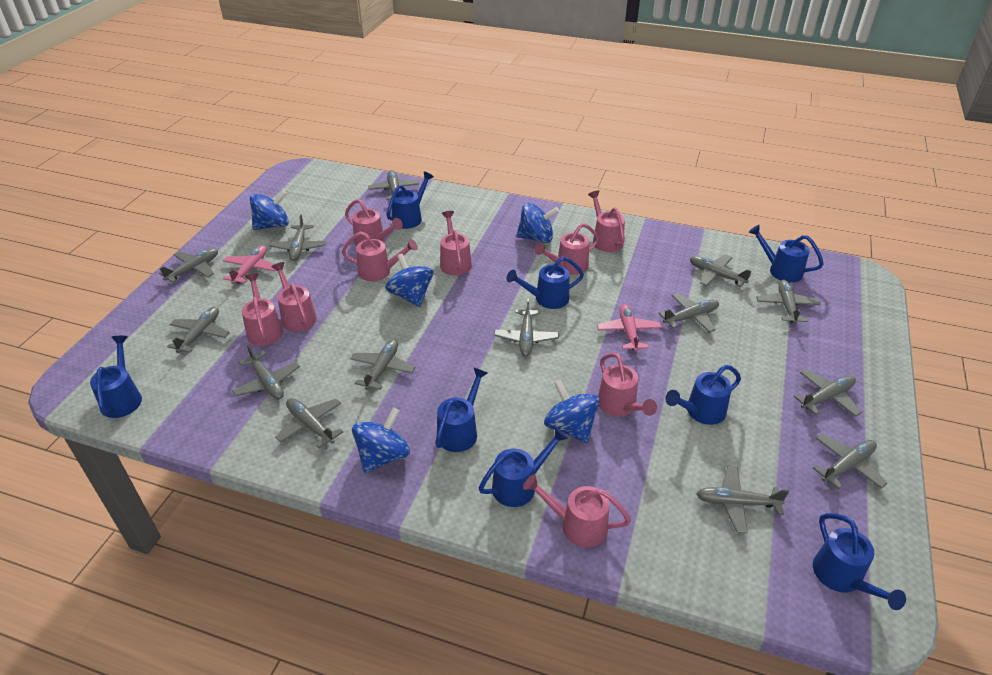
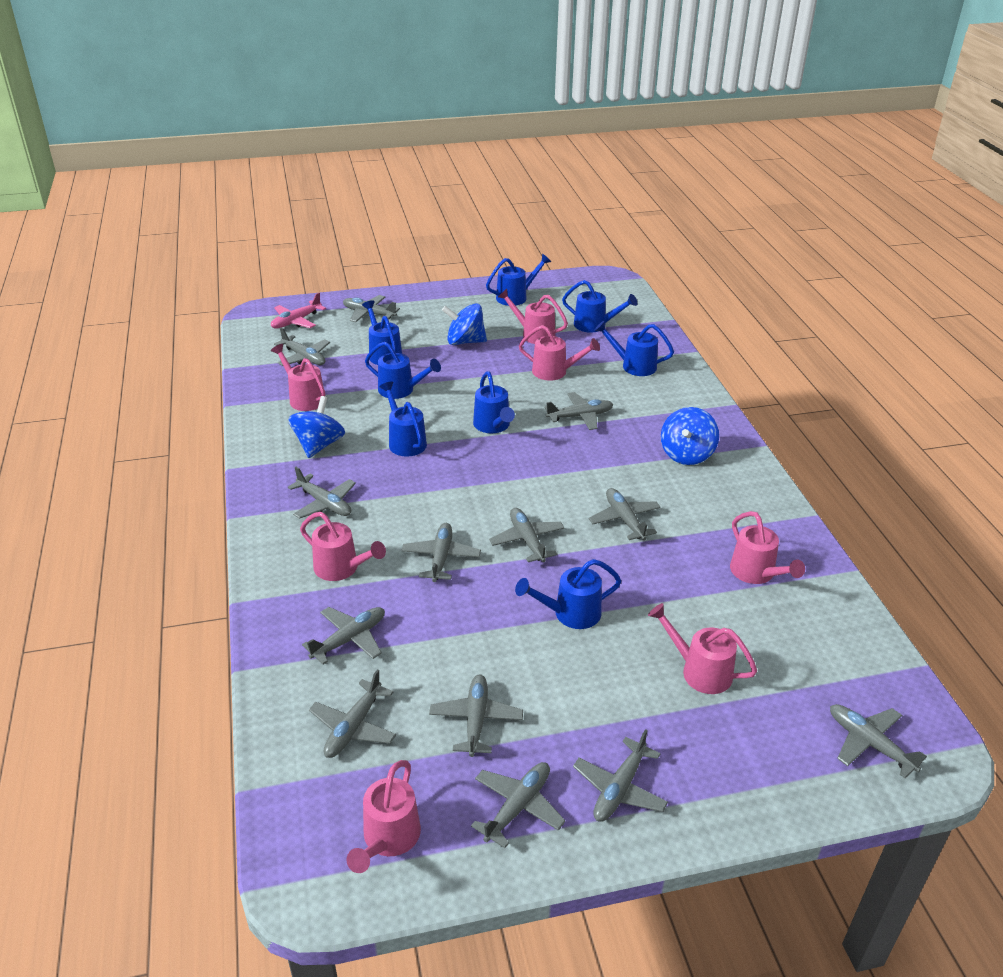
blue spinning top: [250,190,289,230] [352,408,410,473] [385,254,433,307] [516,203,559,243] [544,380,600,443] = 5 -> [288,396,345,458] [442,303,487,345] [661,407,719,465] = 3
grey plane: [159,248,218,283] [167,307,230,353] [232,345,300,400] [269,214,327,261] [275,398,343,448] [350,339,415,390] [368,170,419,200] [494,298,559,356] [659,293,719,333] [690,255,751,287] [696,466,789,534] [756,280,821,324] [793,369,862,417] [813,434,888,489] = 14 -> [274,327,330,366] [288,467,356,519] [302,607,385,665] [309,669,396,758] [343,295,400,322] [401,523,481,582] [429,674,523,757] [471,762,566,848] [489,508,565,562] [545,392,613,430] [573,729,668,822] [589,488,661,540] [830,704,927,778] = 13
pink plane: [223,245,276,284] [597,304,662,352] = 2 -> [271,293,326,329] = 1
pink watering can: [242,273,283,346] [272,262,317,332] [342,231,418,281] [345,199,403,246] [440,211,472,276] [523,474,631,548] [534,223,599,275] [588,191,625,252] [598,353,657,417] = 9 -> [271,344,325,411] [300,512,386,581] [347,760,421,873] [498,289,568,344] [519,325,600,381] [648,603,757,694] [730,511,805,584] = 7

